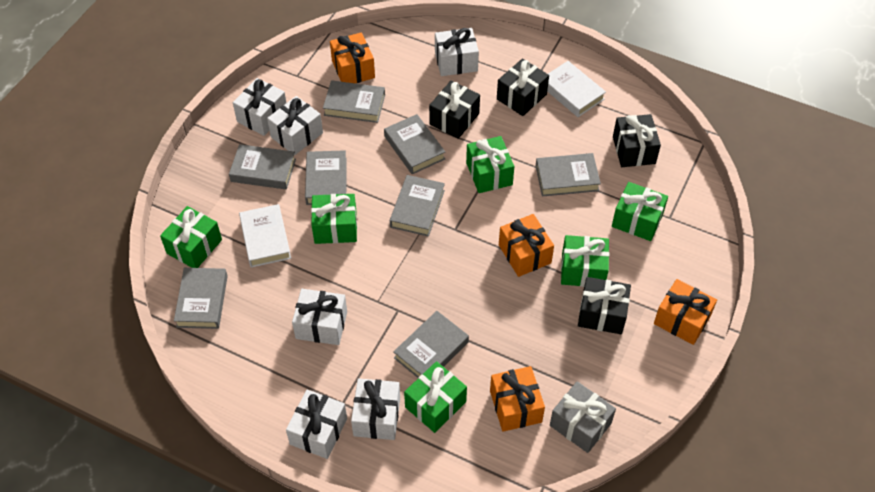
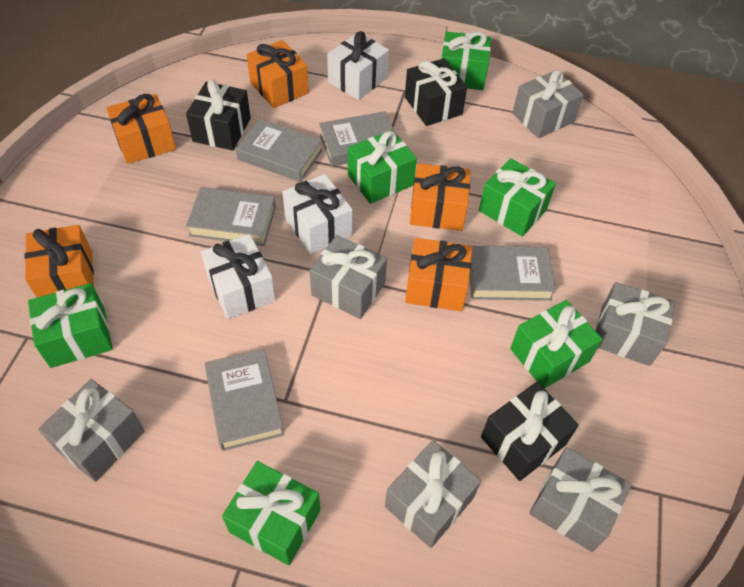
black gift: [429,81,480,139] [497,58,549,116] [578,277,631,334] [613,114,661,167] = 4 -> [186,80,251,151] [405,58,467,126] [481,382,579,481] = 3
grey book: [174,268,228,329] [229,144,296,189] [305,150,347,205] [323,80,385,123] [384,114,445,174] [390,175,445,237] [393,311,469,378] [536,153,601,197] = 8 -> [186,187,276,246] [205,349,284,451] [236,118,322,182] [319,111,395,166] [469,246,556,301] = 5
grey gift: [550,381,616,453] = 1 -> [38,379,145,482] [310,235,387,319] [385,440,481,548] [512,70,584,138] [529,447,632,552] [596,282,675,366] = 6
orange gift: [330,32,375,83] [490,366,545,432] [499,214,554,277] [654,279,717,345] = 4 -> [25,225,94,298] [106,94,176,164] [246,40,309,108] [405,238,472,311] [410,163,471,231] = 5
white book: [239,204,291,268] [547,61,606,117] = 2 -> none = 0
white gift: [233,78,286,136] [267,96,323,155] [286,390,347,459] [292,289,347,345] [351,378,400,440] [435,28,479,76] = 6 -> [201,234,275,319] [283,174,352,254] [327,31,389,100] = 3

